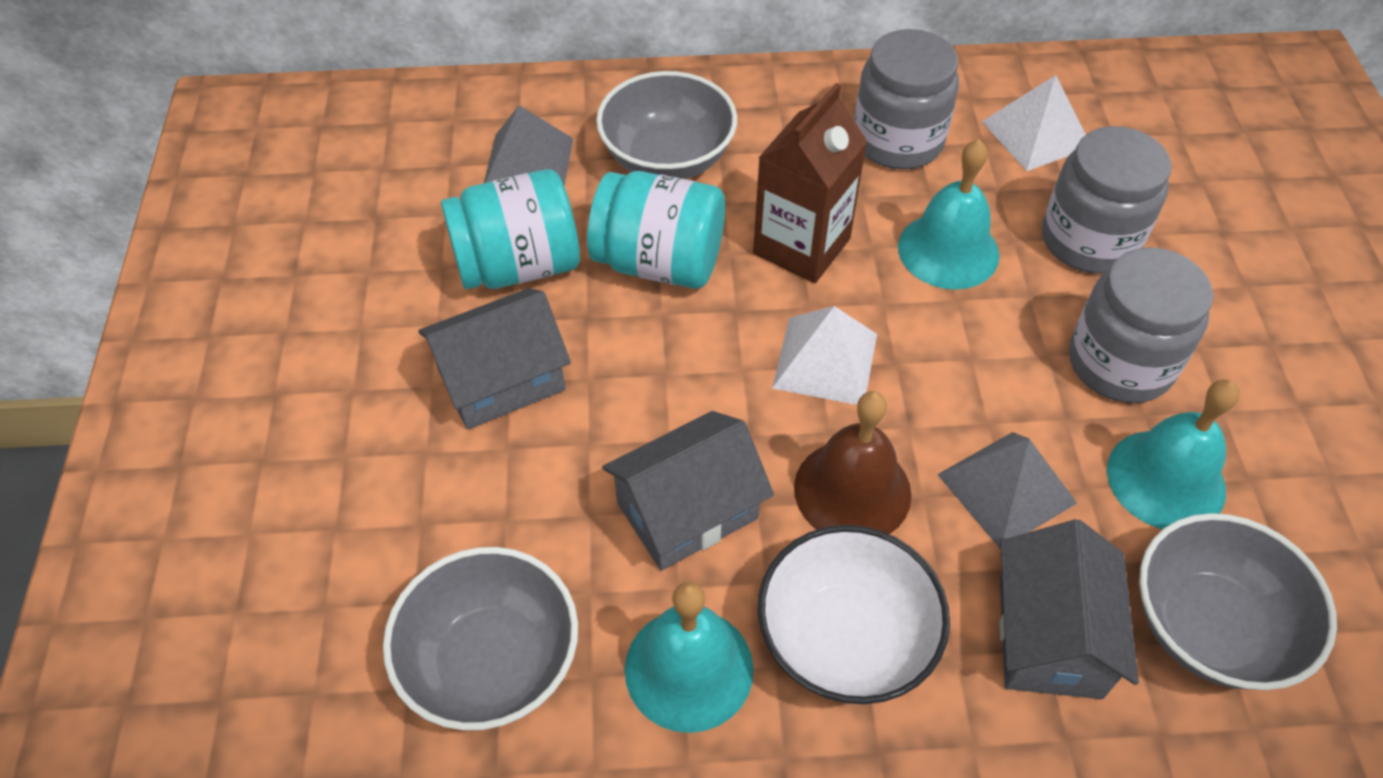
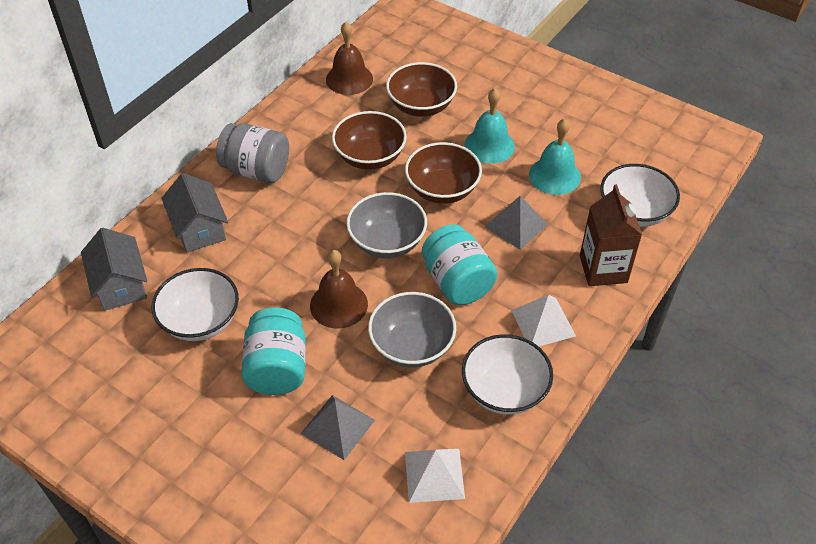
brown bell: [794,391,911,534] = 1 -> [310,250,368,329] [326,22,373,95] = 2
brown bowl: none = 0 -> [332,111,407,170] [386,62,457,117] [405,142,482,204] = 3
grey bowl: [383,547,578,731] [596,71,737,179] [1139,513,1337,690] = 3 -> [346,192,427,258] [368,292,456,367] = 2
grey house: [418,288,571,430] [602,411,774,571] [999,519,1139,699] = 3 -> [81,228,147,311] [161,173,228,252] = 2
grey jar: [854,29,959,170] [1042,126,1171,274] [1069,247,1213,403] = 3 -> [216,123,289,183] = 1
turquoise bell: [625,582,754,733] [898,139,1000,290] [1107,380,1240,529] = 3 -> [464,88,515,164] [529,119,581,195] = 2
white bowl: [758,525,950,704] = 1 -> [151,268,239,341] [462,334,553,415] [600,164,680,227] = 3

